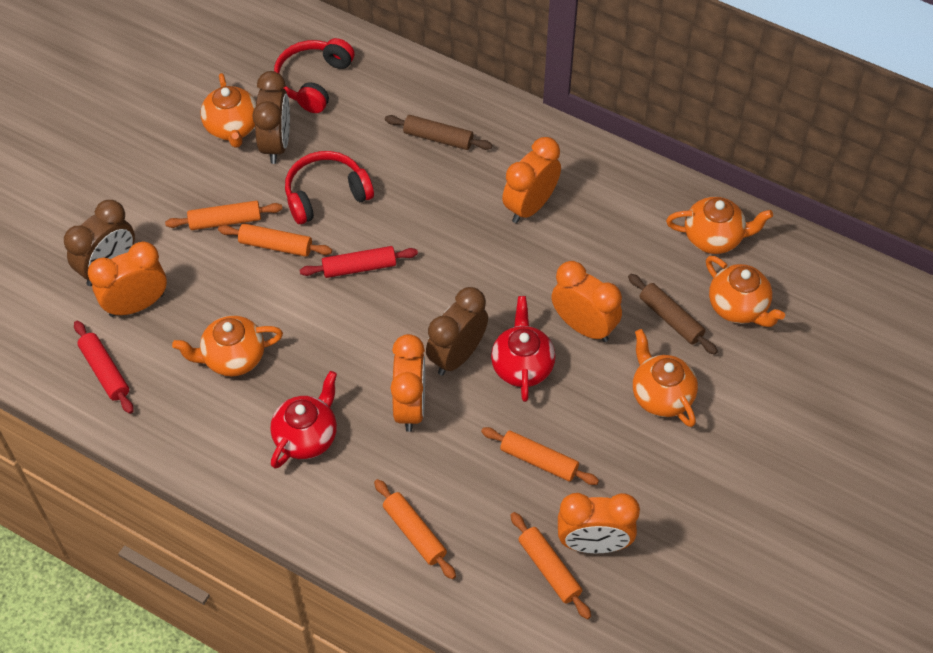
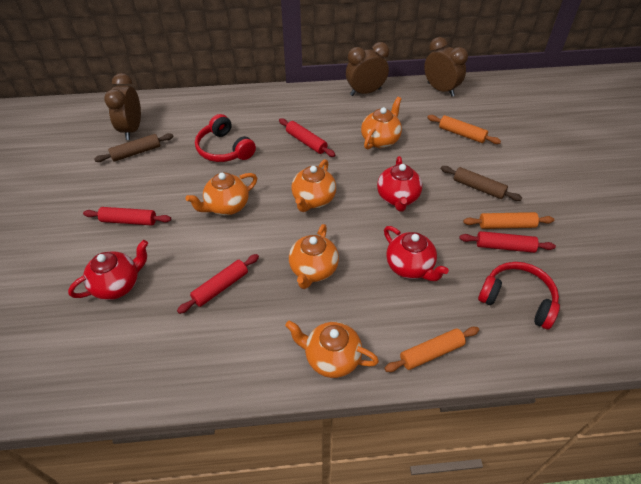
orange clock: [88,241,167,317] [391,334,425,432] [502,137,561,223] [551,261,622,342] [558,493,640,553] = 5 -> none = 0
orange rolling pin: [165,201,283,230] [218,223,332,257] [374,479,456,579] [481,427,599,485] [510,512,591,620] = 5 -> [384,327,479,372] [427,115,501,144] [463,212,554,229] = 3
red rolling pin: [74,321,133,414] [300,246,418,278] = 2 -> [83,207,171,225] [177,254,259,314] [279,118,336,157] [459,231,556,253] = 4
red teapot: [270,371,337,469] [491,296,555,402] = 2 -> [68,240,148,300] [377,156,422,212] [384,226,449,281] = 3

